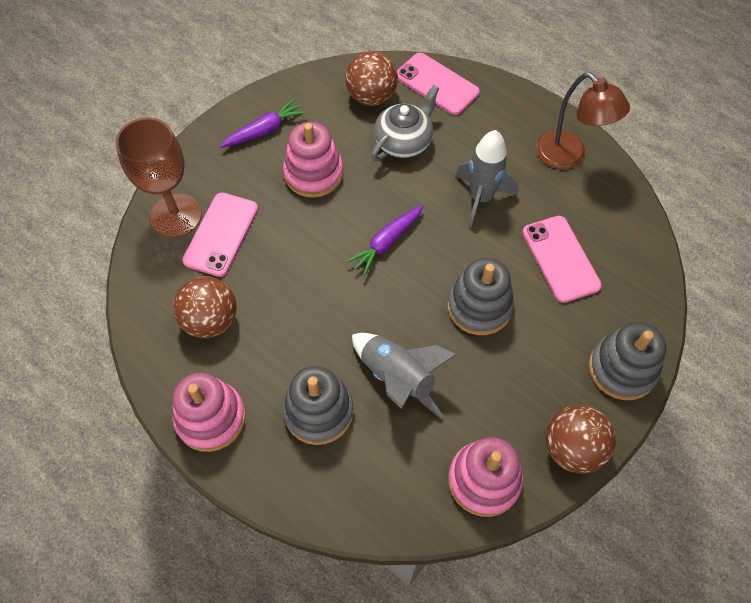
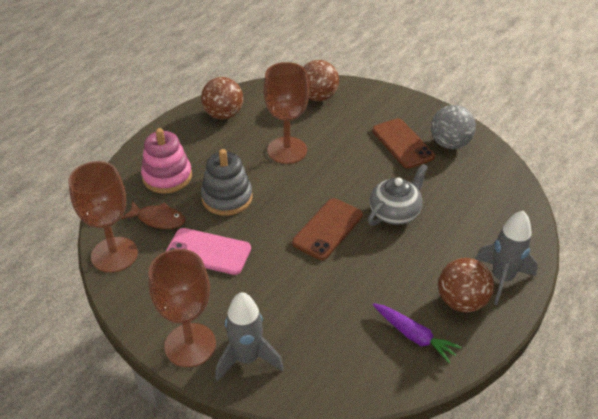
brown fish: none = 0 -> [121,201,185,229] = 1
brown goblet: [115,117,202,237] = 1 -> [68,161,138,273] [148,249,216,367] [263,62,309,164] = 3
brown lamp: [536,73,630,169] = 1 -> none = 0
brown phone: none = 0 -> [292,198,363,260] [372,118,435,169] = 2
grey ball: none = 0 -> [431,105,476,149] = 1
grey stacking toy: [283,366,354,445] [447,258,514,335] [589,322,666,400] = 3 -> [201,149,252,216] = 1
pink phone: [182,193,258,277] [397,53,480,115] [522,216,602,303] = 3 -> [166,228,251,275] = 1
pink stacking toy: [173,373,246,452] [283,122,343,198] [448,437,523,517] = 3 -> [141,128,192,194] = 1
purple carrot: [220,98,306,148] [346,205,423,276] = 2 -> [373,303,462,364] = 1

